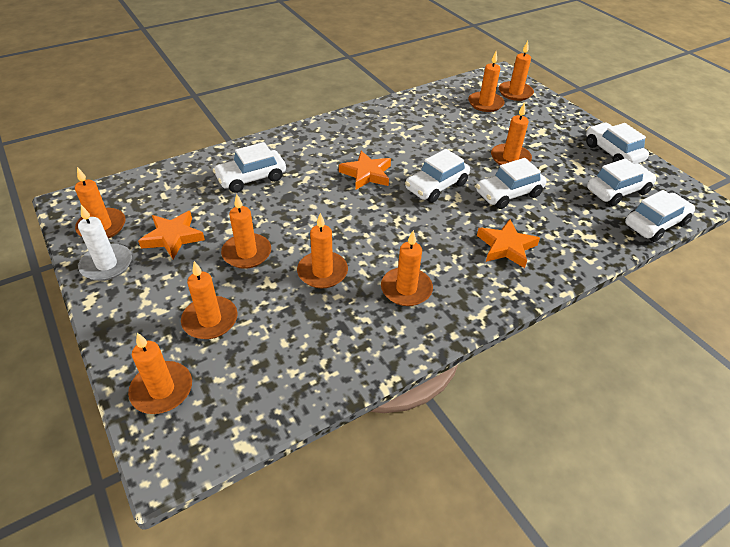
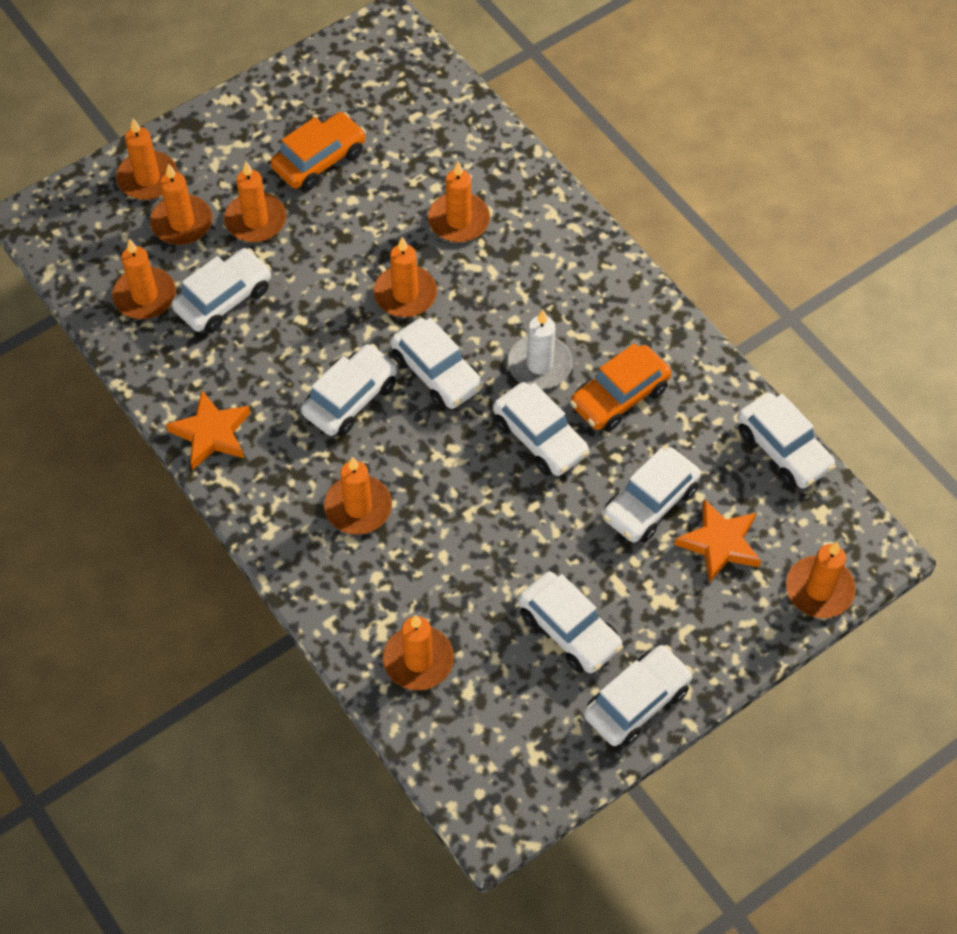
orange car: none = 0 -> [271,112,366,191] [570,343,671,432] = 2
orange star: [138,211,205,259] [339,151,391,190] [477,219,540,268] = 3 -> [166,390,250,470] [674,499,761,583] = 2
white car: [213,142,286,193] [405,149,470,203] [476,158,546,209] [586,123,649,164] [587,158,657,206] [625,190,695,242] = 6 -> [172,248,272,333] [301,344,398,436] [390,318,483,409] [493,382,590,476] [518,572,623,673] [584,645,693,746] [602,447,701,542] [737,393,836,489] = 8

